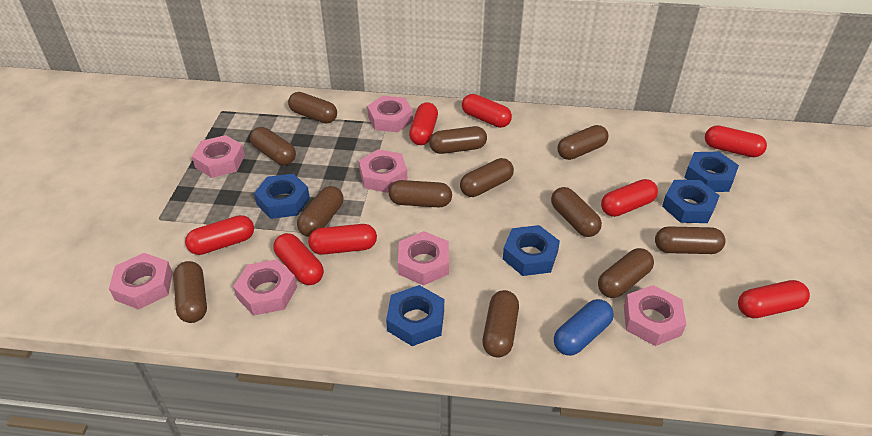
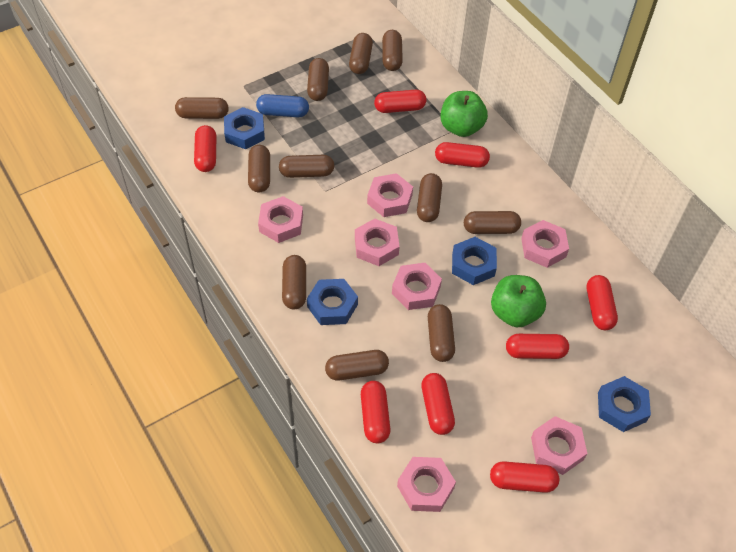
blue nut: [254,174,310,219] [386,285,444,346] [503,225,560,276] [662,180,720,223] [684,151,739,192] = 5 -> [224,107,265,149] [307,279,358,325] [452,237,497,285] [598,376,651,432] = 4
brown capsule: [173,261,207,323] [250,127,296,165] [288,92,337,124] [297,186,344,237] [389,180,452,207] [429,126,487,154] [460,158,514,197] [483,290,519,358] [551,187,602,237] [557,125,608,160] [598,248,654,298] [655,226,726,254] = 12 -> [175,97,229,119] [248,145,270,193] [279,155,334,178] [282,255,306,309] [307,58,329,101] [325,350,389,381] [349,33,373,74] [382,30,403,71] [417,173,442,222] [428,304,455,362] [464,211,521,234] = 11
green apple: none = 0 -> [440,91,488,137] [491,275,546,327] = 2

